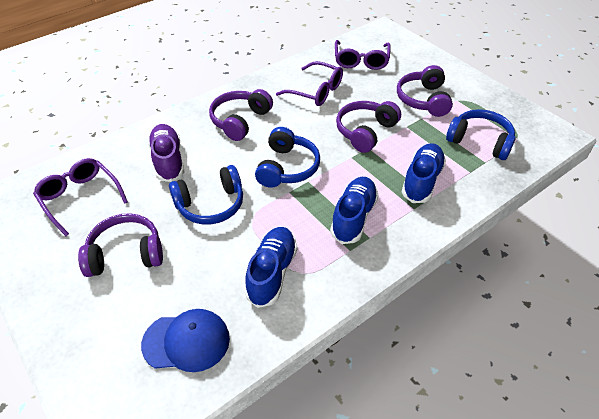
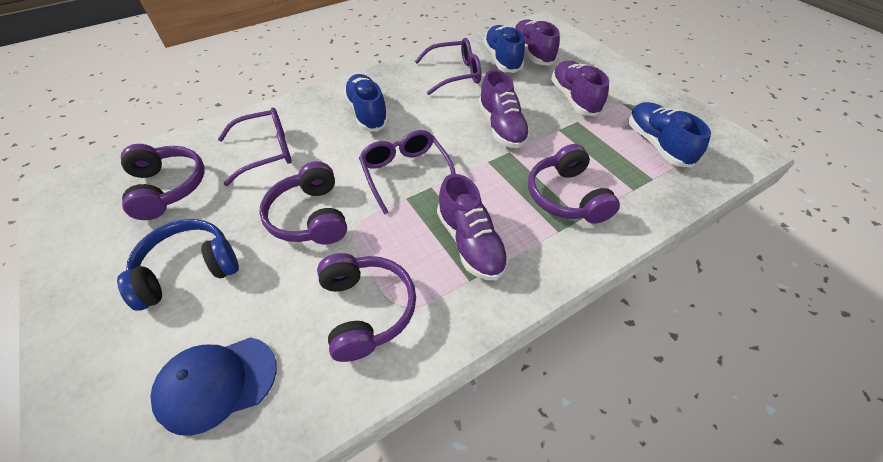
blue headphones: [169,165,243,225] [255,127,320,188] [446,109,515,160] = 3 -> [117,219,239,311] = 1
purple shoe: [148,124,184,182] = 1 -> [437,174,509,280] [478,70,531,148] [515,19,560,66] [551,61,609,116] = 4

